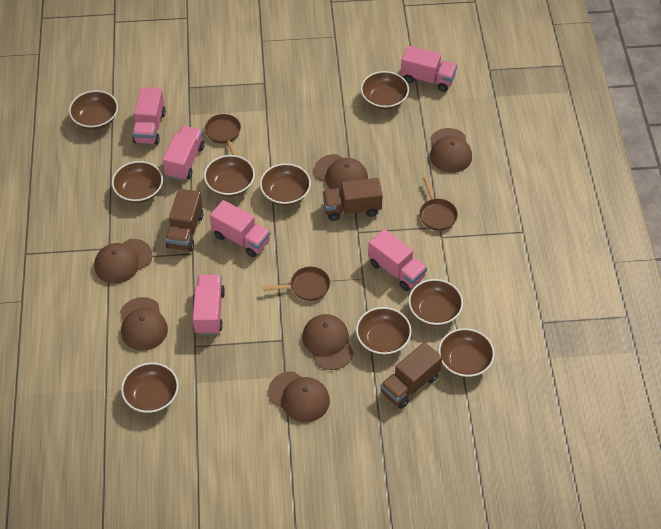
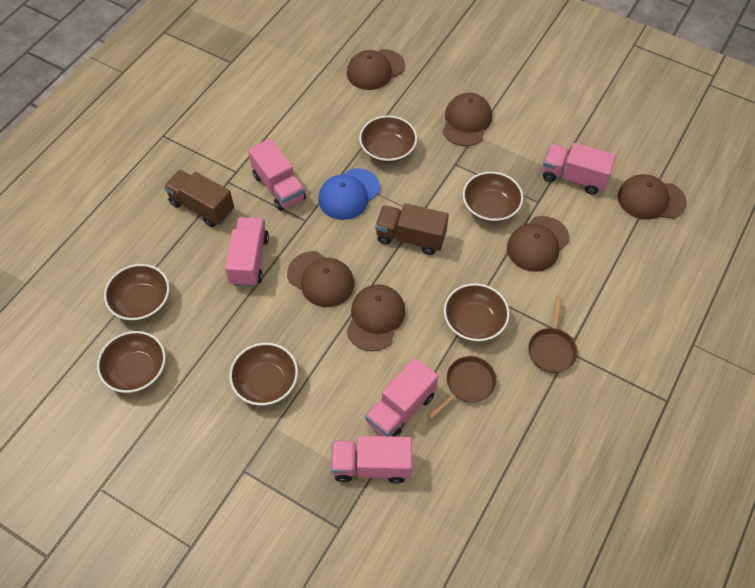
blue cap: none = 0 -> [318,168,380,220] = 1
brown bowl: [69,90,118,130] [112,161,163,203] [121,363,179,413] [204,155,255,197] [260,163,311,206] [356,307,412,355] [361,71,409,110] [408,279,463,326] [438,328,495,377] = 9 -> [97,331,166,393] [104,264,170,321] [229,343,298,405] [359,116,417,163] [444,283,509,342] [463,172,523,222] = 6
brown pan: [205,114,241,156] [262,267,330,301] [420,176,458,231] = 3 -> [427,356,496,419] [528,297,578,373] = 2
brown truck: [165,189,203,251] [323,178,383,221] [380,342,442,409] = 3 -> [164,170,234,227] [375,203,449,255] = 2
pink truck: [132,87,166,145] [162,126,205,181] [193,275,225,335] [210,200,270,257] [368,229,427,291] [401,45,457,92] = 6 -> [225,217,269,287] [248,138,306,211] [331,436,412,484] [365,358,438,437] [542,143,616,195] = 5

